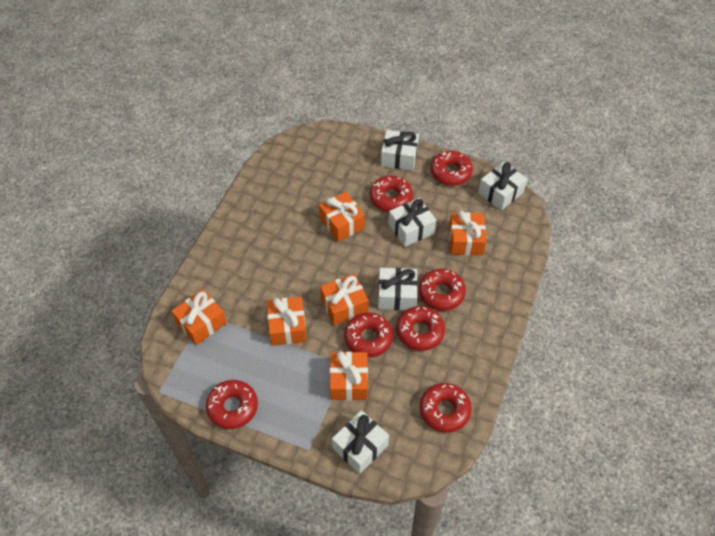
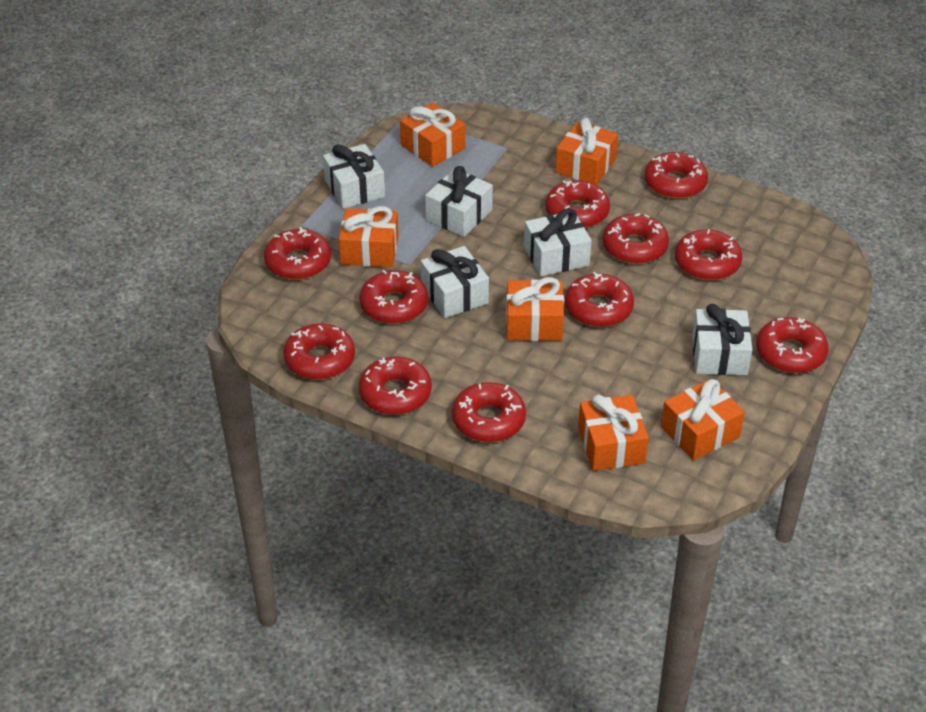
red donut: [206,380,258,429] [344,313,393,357] [370,176,413,212] [396,306,445,351] [419,269,466,311] [420,383,472,433] [430,151,473,186] = 7 -> [264,227,331,280] [283,323,355,380] [359,270,428,324] [359,356,432,415] [452,382,526,442] [545,180,610,228] [565,272,634,327] [602,213,669,264] [644,152,708,199] [675,229,742,280] [756,317,829,373] = 11

